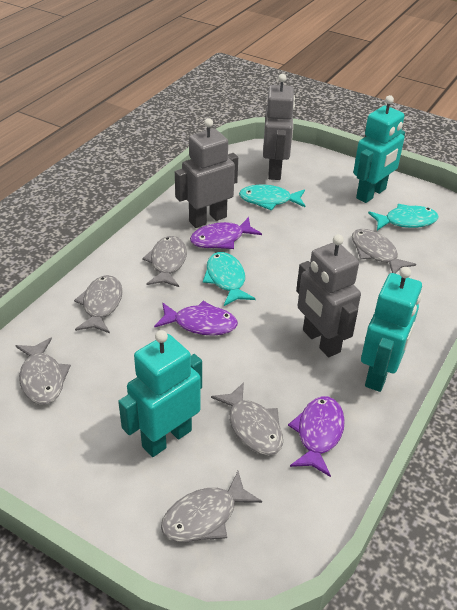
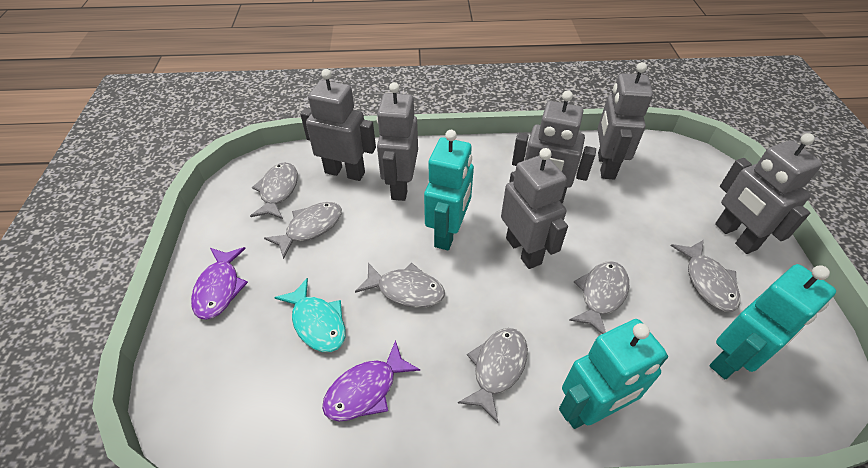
grey robot: [175,118,238,228] [263,74,295,180] [296,234,361,357] = 3 -> [300,69,376,181] [377,82,418,201] [501,148,568,269] [512,90,596,203] [598,62,653,180] [715,133,822,254] = 6
purple fish: [154,301,238,336] [190,217,262,249] [288,396,345,477] = 3 -> [191,247,248,320] [322,340,420,422] = 2
turquoise fish: [203,252,256,306] [239,185,305,211] [368,204,439,230] = 3 -> [274,278,346,352] = 1

